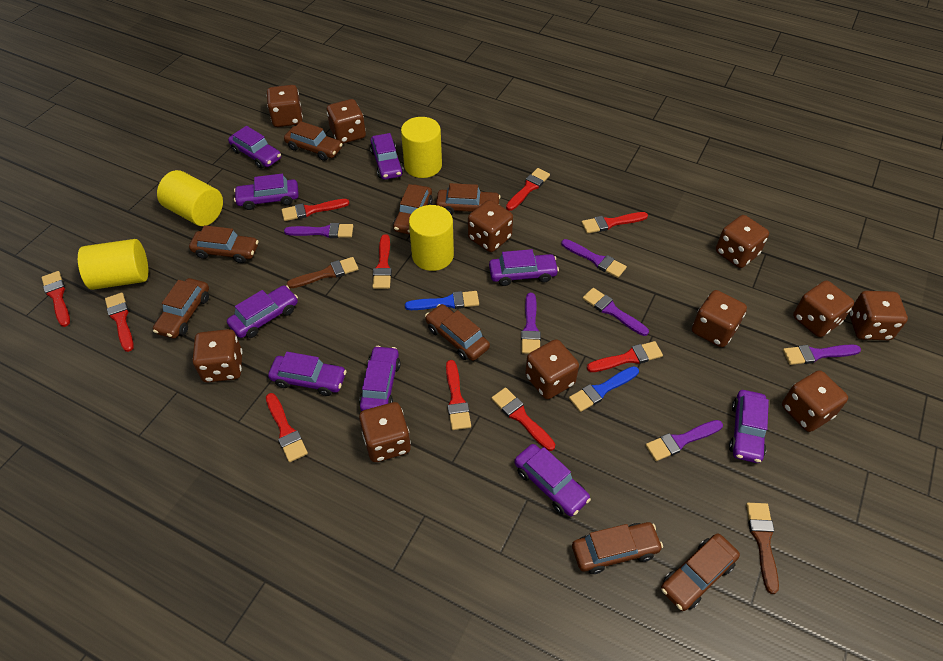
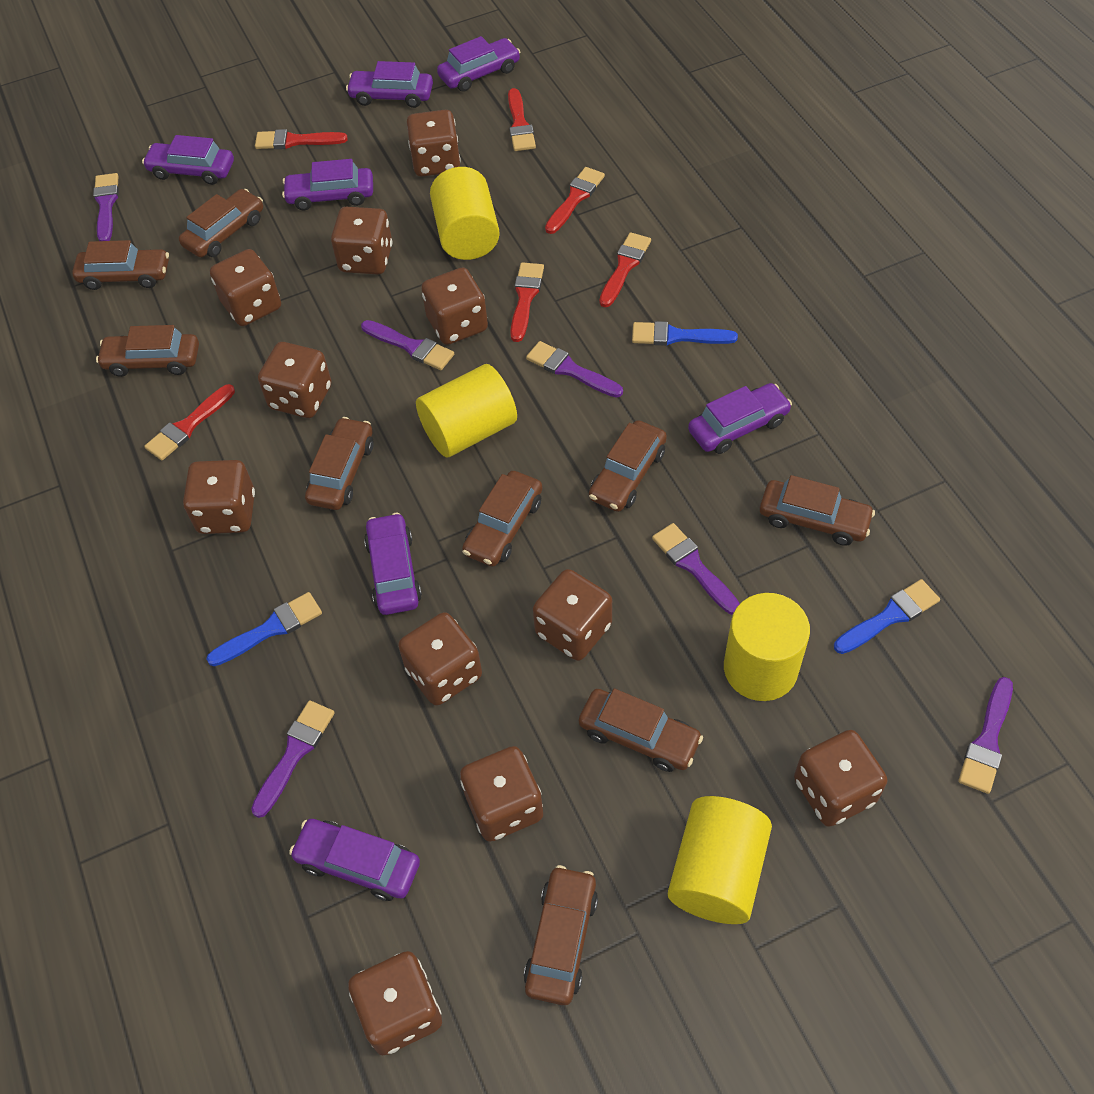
blue brush: [405,291,479,310] [569,366,639,412] = 2 -> [207,592,322,666] [632,321,738,346] [834,579,940,654] = 3
brown brush: [286,257,358,289] [746,503,779,594] = 2 -> none = 0
brown car: [153,278,209,338] [189,225,259,263] [284,121,343,161] [393,184,433,234] [425,304,490,361] [436,183,501,215] [572,522,663,574] [661,533,740,611] = 8 -> [72,240,169,290] [96,325,199,377] [179,189,263,257] [305,417,374,510] [462,471,542,566] [524,865,598,1005] [579,688,703,772] [589,420,667,512] [760,475,875,546] = 9
purple car: [227,285,298,338] [228,126,281,168] [234,174,299,210] [268,352,346,396] [359,346,400,411] [370,133,403,180] [489,249,559,286] [514,444,591,516] [729,390,769,463] = 9 -> [142,135,234,185] [282,159,373,210] [289,819,420,901] [346,61,433,108] [364,513,422,615] [437,36,521,92] [688,383,792,454] = 7
red brush: [41,271,70,327] [105,293,134,352] [266,393,308,462] [282,199,350,221] [372,234,392,289] [446,360,471,430] [492,388,555,451] [506,168,550,211] [581,212,648,234] [587,341,663,372] = 10 -> [144,384,235,460] [255,129,348,149] [508,88,536,151] [510,262,544,342] [545,167,605,234] [599,232,651,307] = 6

